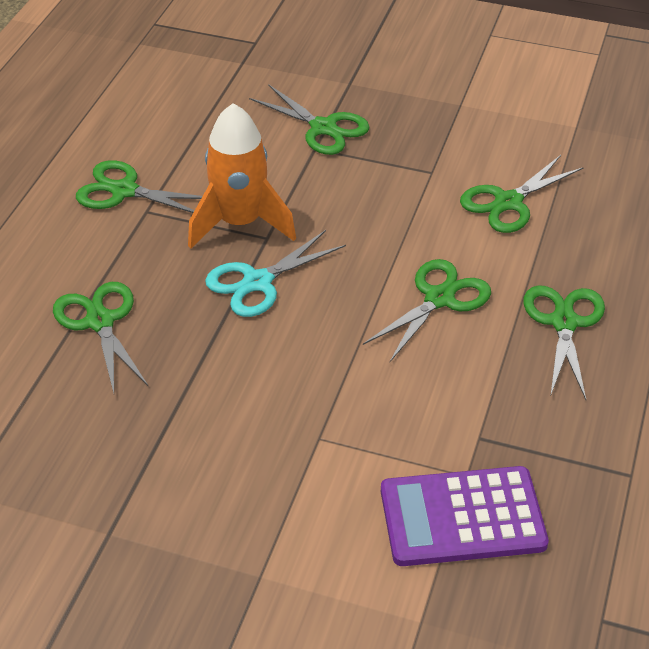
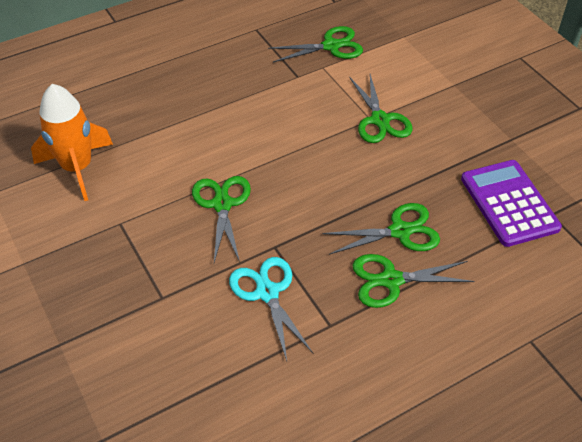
green scissors: [53,282,149,393] [76,160,202,213] [249,84,370,155] [363,259,491,362] [460,155,584,233] [523,285,605,400] = 6 -> [192,176,251,262] [268,26,363,62] [323,203,440,255] [349,74,412,143] [352,254,475,308] = 5

